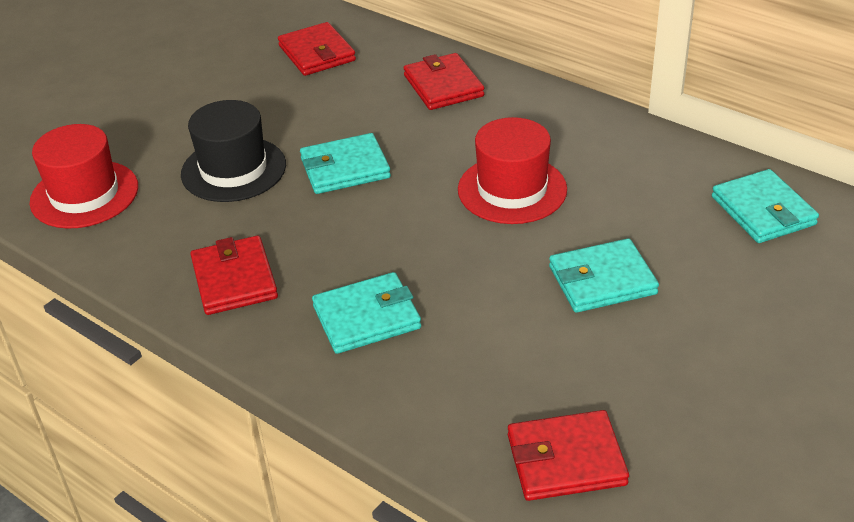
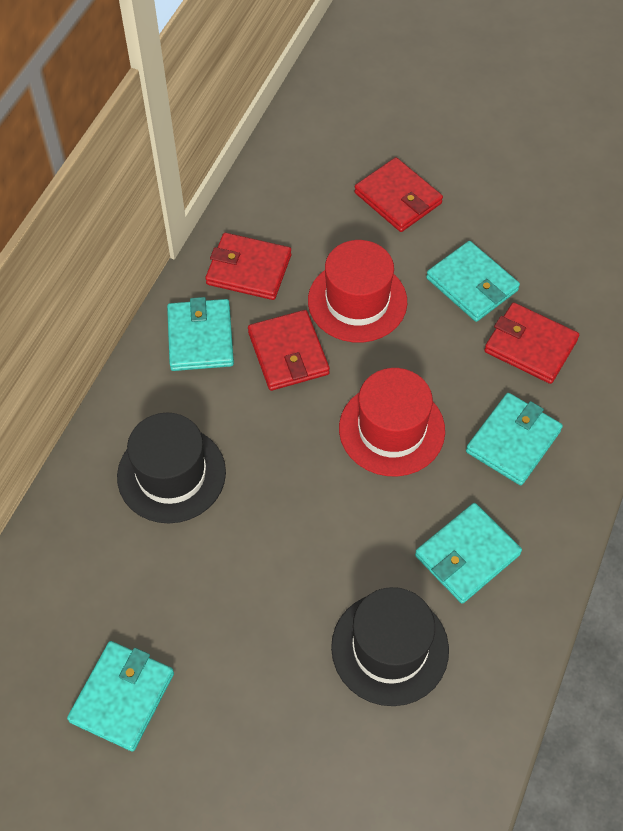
black hat: [181,100,286,202] = 1 -> [117,412,226,524] [331,587,449,706] = 2
turquoise wallet: [300,133,391,194] [312,272,421,354] [549,238,659,313] [712,169,819,243] = 4 -> [67,641,174,751] [167,297,234,371] [415,503,522,604] [426,241,520,322] [466,393,563,485] = 5

